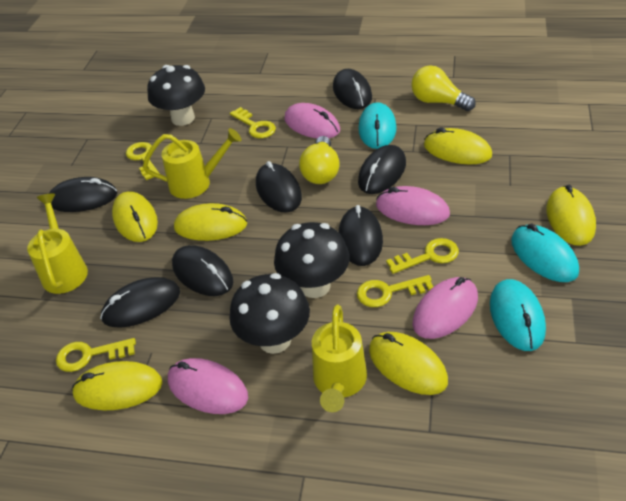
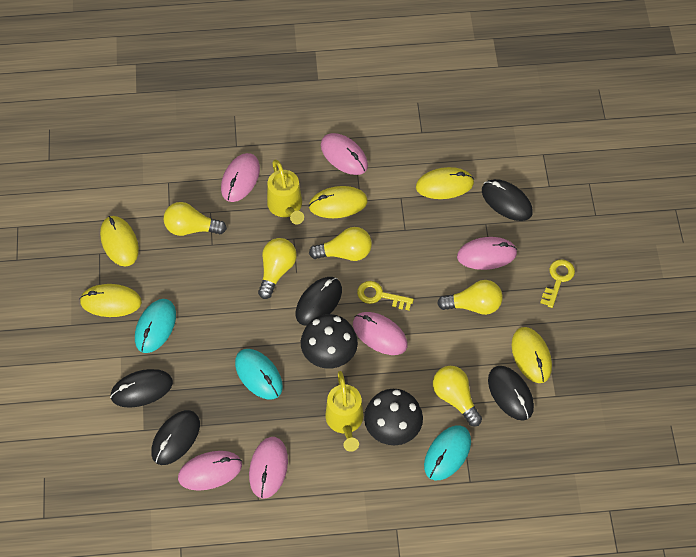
black mouse: [49,177,117,212] [100,277,180,328] [172,245,233,296] [256,161,302,213] [333,69,372,109] [339,205,383,266] [358,145,406,194] = 7 -> [110,369,173,408] [151,410,200,465] [296,277,342,326] [482,179,533,221] [488,366,534,421] = 5
black mushroom: [147,65,205,126] [229,273,310,354] [274,222,350,298] = 3 -> [301,314,358,369] [364,389,423,445] = 2
pink mouse: [168,358,248,414] [284,103,340,138] [376,186,450,225] [413,277,478,339] = 4 -> [178,451,242,491] [221,153,260,202] [249,437,288,499] [321,133,368,175] [353,312,407,355] [457,237,517,270] = 6
yellow key: [56,338,136,372] [126,142,160,180] [230,107,276,138] [357,275,433,307] [386,238,459,274] = 5 -> [357,281,414,310] [540,259,575,308] = 2
yellow light bulb: [299,136,340,184] [411,66,475,111] = 2 -> [164,202,227,236] [258,238,297,299] [309,227,372,261] [433,366,482,426] [437,280,503,315] = 5
yellow mouse: [72,361,163,410] [112,191,158,242] [174,203,247,241] [369,332,448,395] [424,128,492,164] [546,185,596,246] = 6 -> [80,284,142,317] [100,216,139,267] [309,186,368,218] [416,167,474,199] [512,327,552,383] = 5
yellow watering can: [27,194,88,294] [143,128,241,199] [312,305,367,412] = 3 -> [267,160,304,225] [326,371,363,452] = 2

